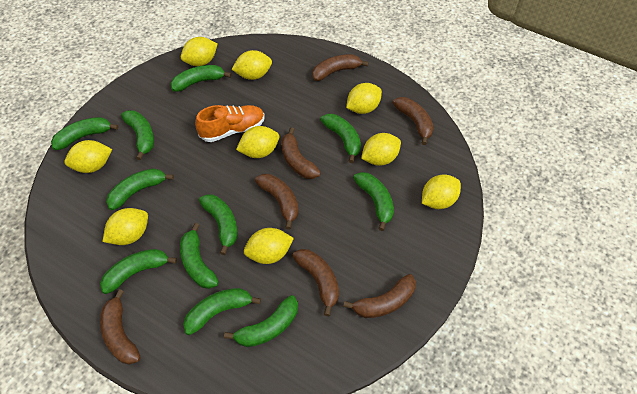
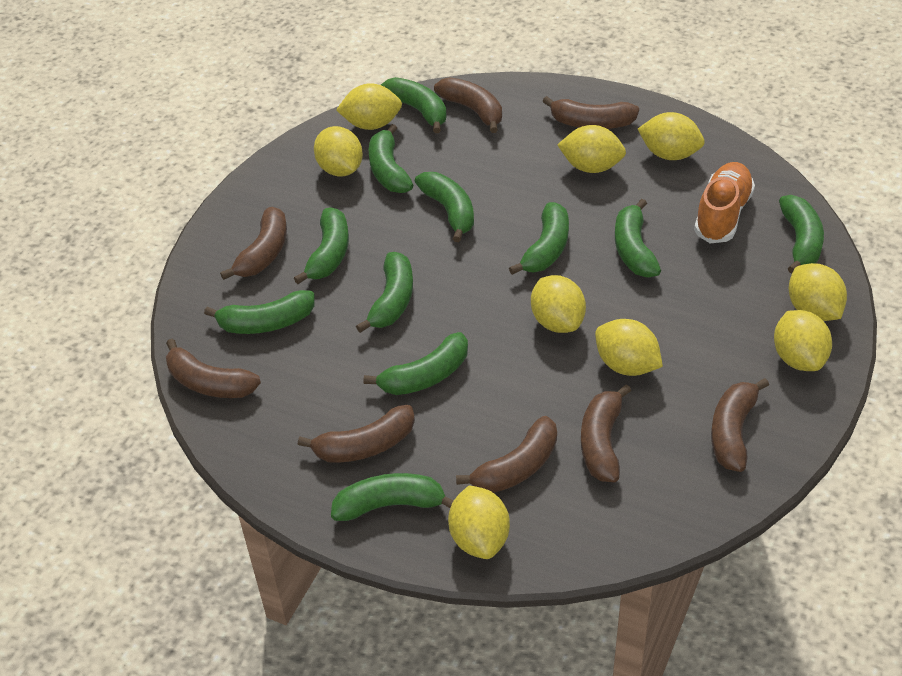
brown banana: [100,289,141,365] [255,174,299,230] [281,127,321,179] [292,249,339,316] [312,54,369,81] [343,274,416,318] [393,97,434,145] = 7 -> [166,339,261,398] [220,207,287,280] [298,405,415,462] [434,77,502,133] [456,416,557,493] [542,96,639,129] [581,384,631,482] [711,378,769,472] = 8

